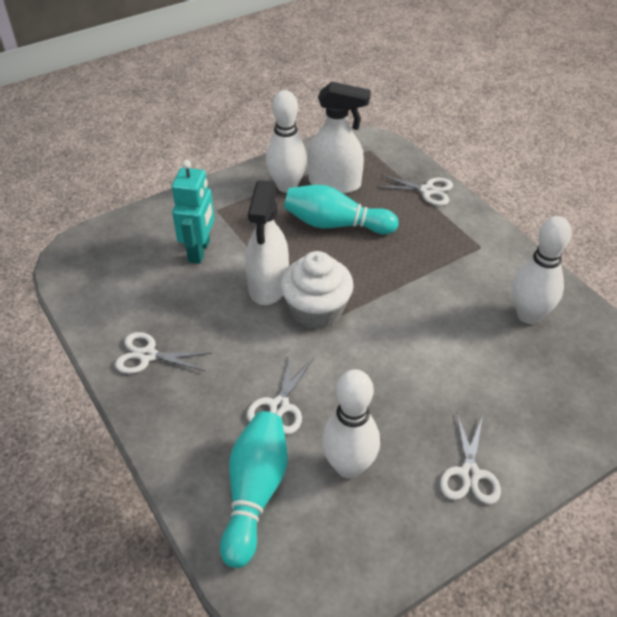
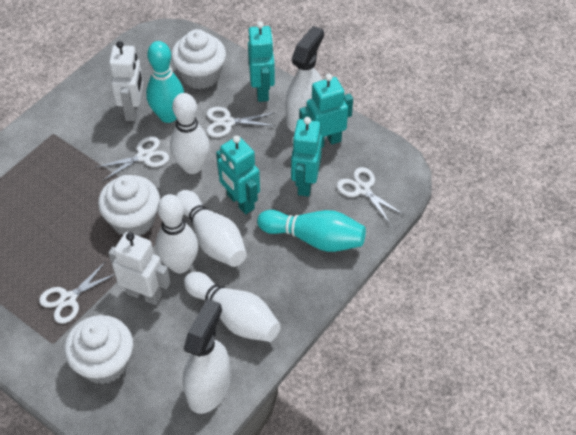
turquoise robot: [172,160,215,264] = 1 -> [216,135,260,214] [248,21,275,102] [291,117,322,197] [299,74,353,148] = 4
white bowling pin: [266,90,307,193] [322,369,380,479] [512,216,572,324] = 3 -> [156,194,198,273] [170,93,210,174] [176,190,247,267] [184,272,281,342] = 4
white cupcake: [281,251,354,329] = 1 -> [65,315,133,384] [98,175,160,236] [171,29,226,89] = 3
white robot: none = 0 -> [108,232,170,305] [109,41,143,121] = 2

